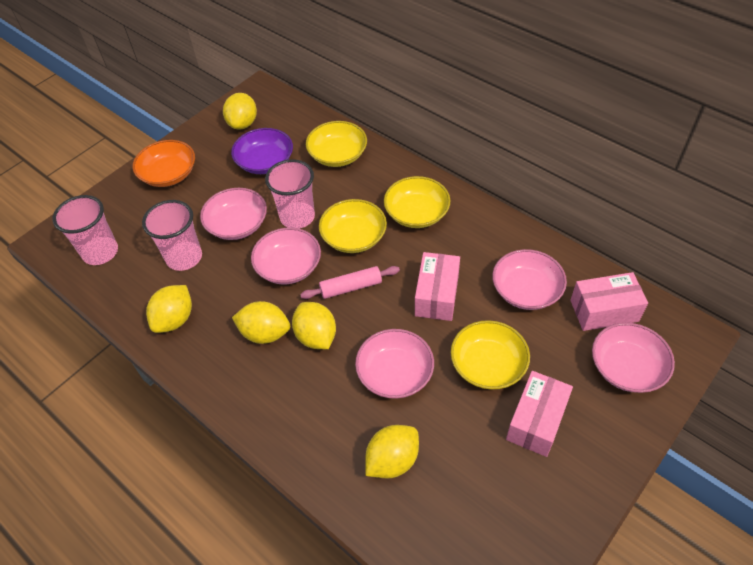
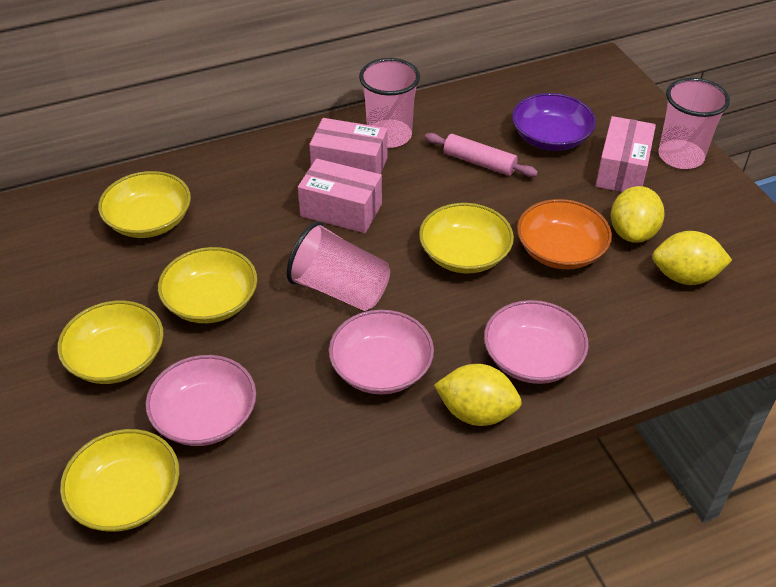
pink bowl: [200,188,267,240] [251,227,321,284] [355,329,434,399] [492,249,567,310] [592,323,675,393] = 5 -> [146,355,256,446] [329,310,434,395] [484,300,589,384] = 3
yellow bowl: [306,121,367,167] [319,199,387,253] [384,176,450,228] [451,320,530,390] = 4 -> [57,301,164,384] [60,429,179,532] [98,171,191,238] [158,247,257,323] [419,203,514,273] = 5
yellow lemon: [146,285,192,333] [223,93,257,130] [232,301,290,344] [292,302,336,349] [365,425,419,478] = 5 -> [434,364,522,426] [611,186,665,243] [652,231,732,285] = 3

